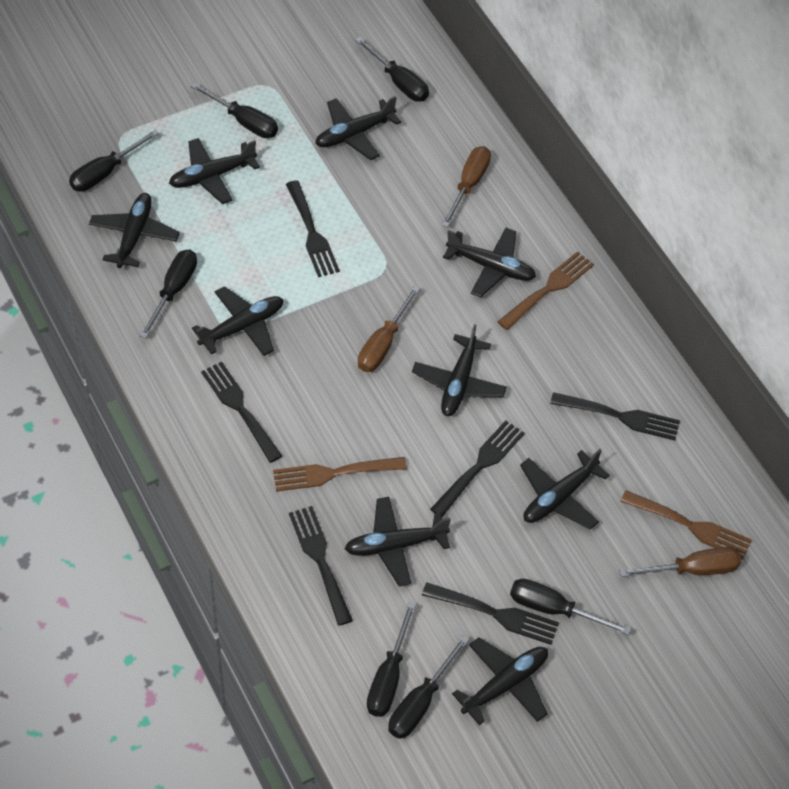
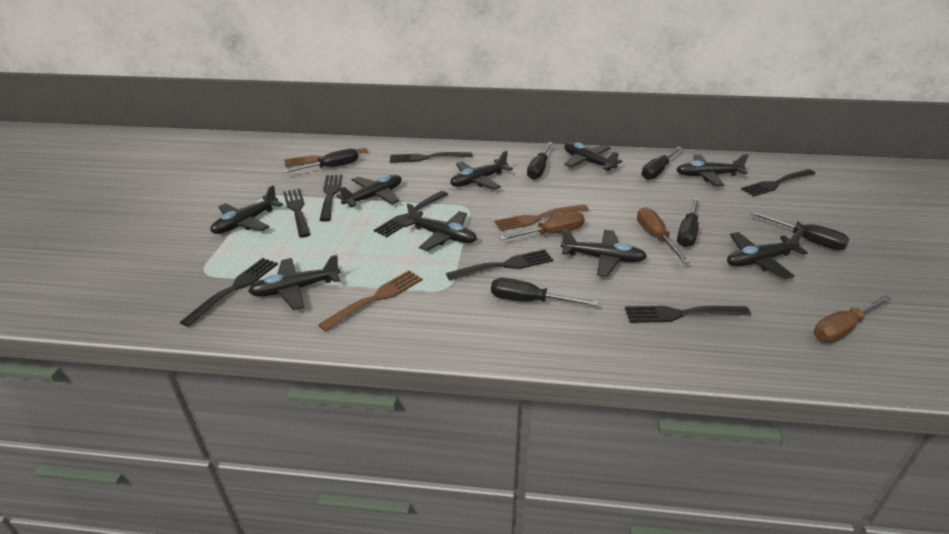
black fork: [201,362,282,463] [286,180,340,277] [289,506,353,626] [422,582,559,645] [430,420,525,517] [550,392,680,440] = 6 -> [180,258,278,327] [283,189,311,238] [320,175,342,222] [374,191,448,237] [390,152,472,163] [446,249,553,281] [625,306,751,323] [741,169,816,197] = 8
black screwdriver: [69,130,159,192] [139,250,197,338] [191,82,278,138] [355,37,429,101] [367,602,416,717] [389,636,469,739] [510,579,631,635] = 7 -> [282,148,358,173] [491,278,598,306] [527,142,553,180] [642,147,682,180] [677,197,699,247] [750,211,849,250] = 6

